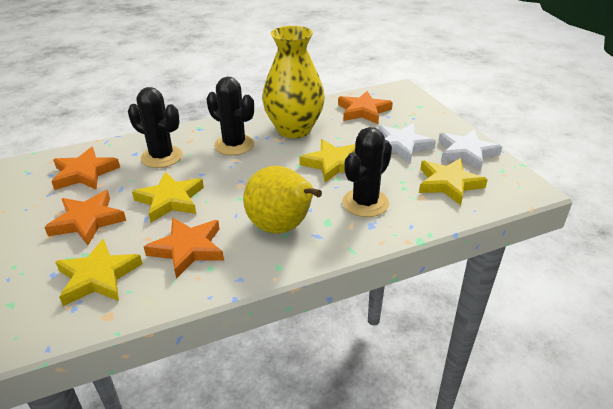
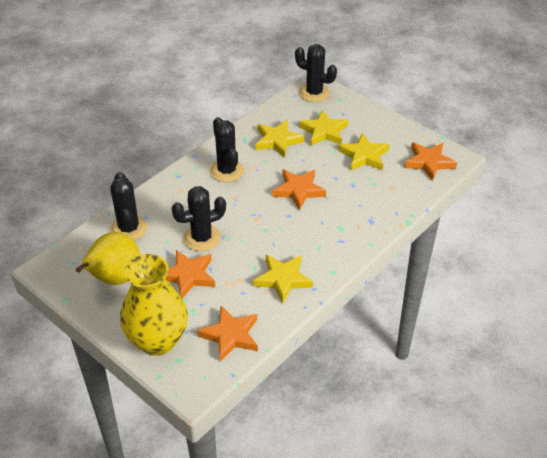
black cactus: [128,87,183,168] [206,77,254,155] [342,127,392,217] = 3 -> [110,172,147,241] [172,186,226,251] [210,117,244,182] [295,44,337,102] = 4
white star: [378,123,436,163] [438,129,502,171] = 2 -> none = 0

